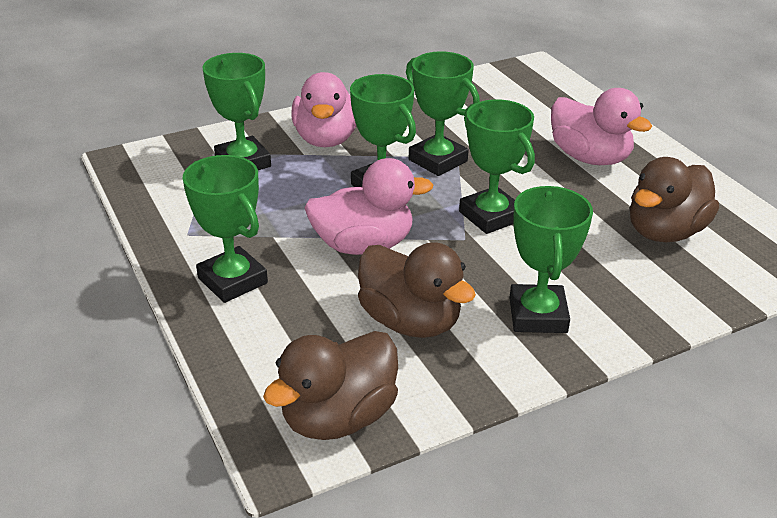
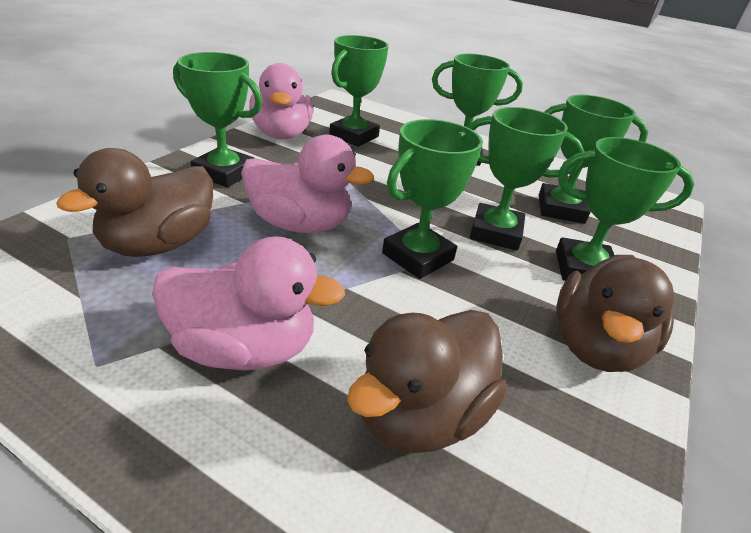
green trophy: [183,155,268,303] [203,53,271,170] [350,74,416,187] [406,51,480,176] [459,99,535,234] [509,186,593,333] = 6 -> [173,52,262,187] [329,35,389,147] [382,119,483,279] [432,54,523,166] [467,107,585,251] [539,95,648,224] [556,137,694,281] = 7

